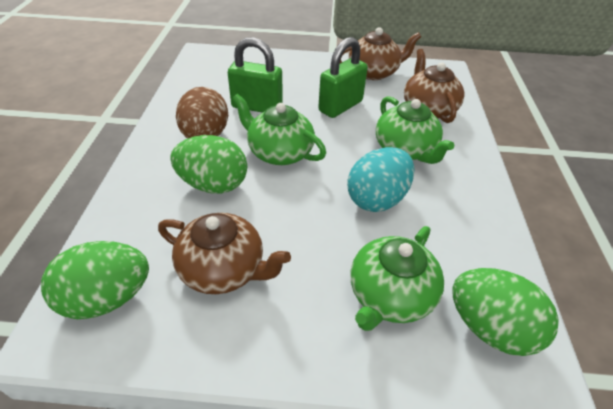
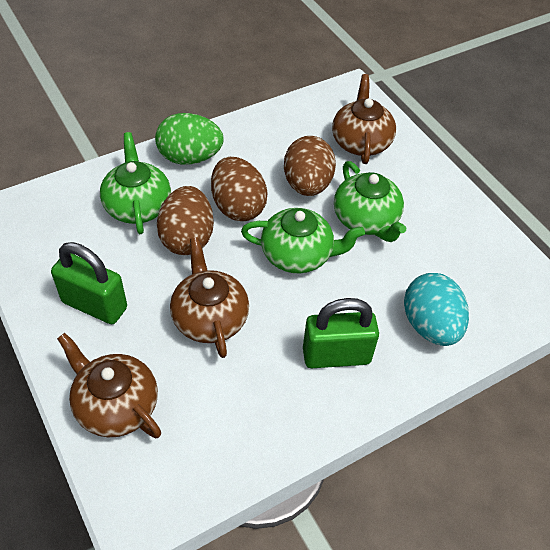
brown egg: [176,87,228,139] = 1 -> [157,186,214,255] [211,157,268,221] [284,136,336,196] = 3
green egg: [41,241,149,319] [170,135,247,194] [452,268,559,356] = 3 -> [155,113,224,165] = 1

